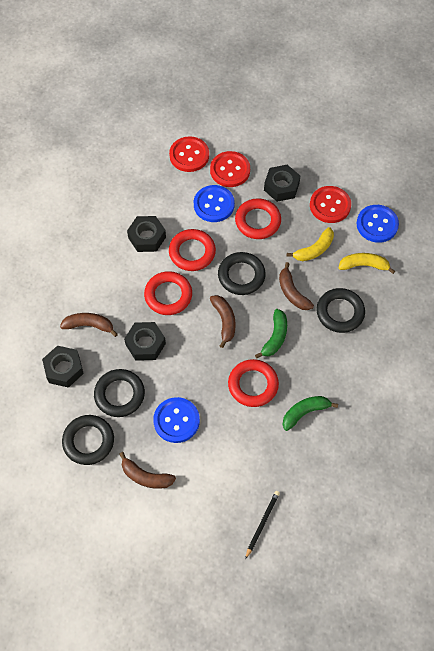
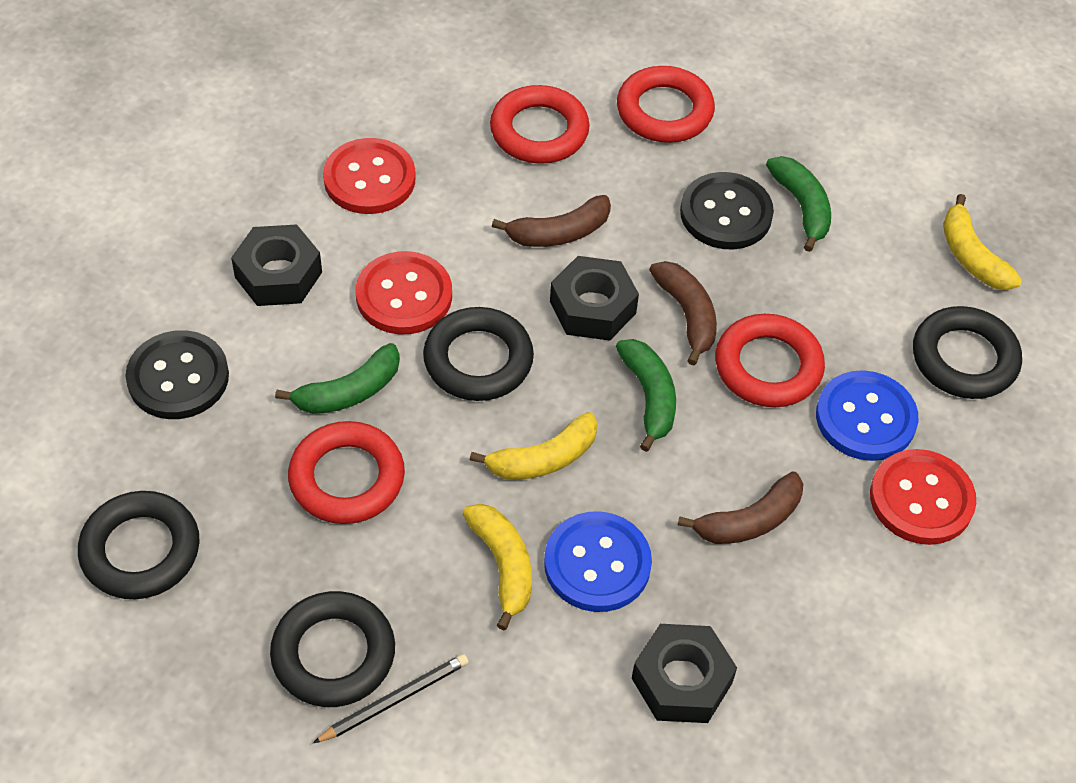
black button: none = 0 -> [126,330,229,419] [680,172,774,249] = 2
black nut: [42,346,84,388] [124,322,166,361] [127,216,166,252] [264,165,300,202] = 4 -> [231,224,322,306] [550,256,639,341] [632,624,737,723] = 3
blue button: [153,397,200,443] [194,185,235,222] [357,205,399,243] = 3 -> [544,511,652,612] [816,370,918,461] = 2
brown banana: [60,313,118,337] [119,452,176,489] [210,295,236,348] [279,262,314,310] = 4 -> [492,195,611,247] [649,261,717,366] [678,471,803,544] = 3
green banana: [255,309,287,359] [282,396,338,431] = 2 -> [275,343,400,414] [616,339,676,452] [766,156,831,252] = 3
yellow banana: [287,227,334,261] [338,253,395,274] = 2 -> [462,504,532,630] [470,412,598,480] [943,194,1022,290] = 3

